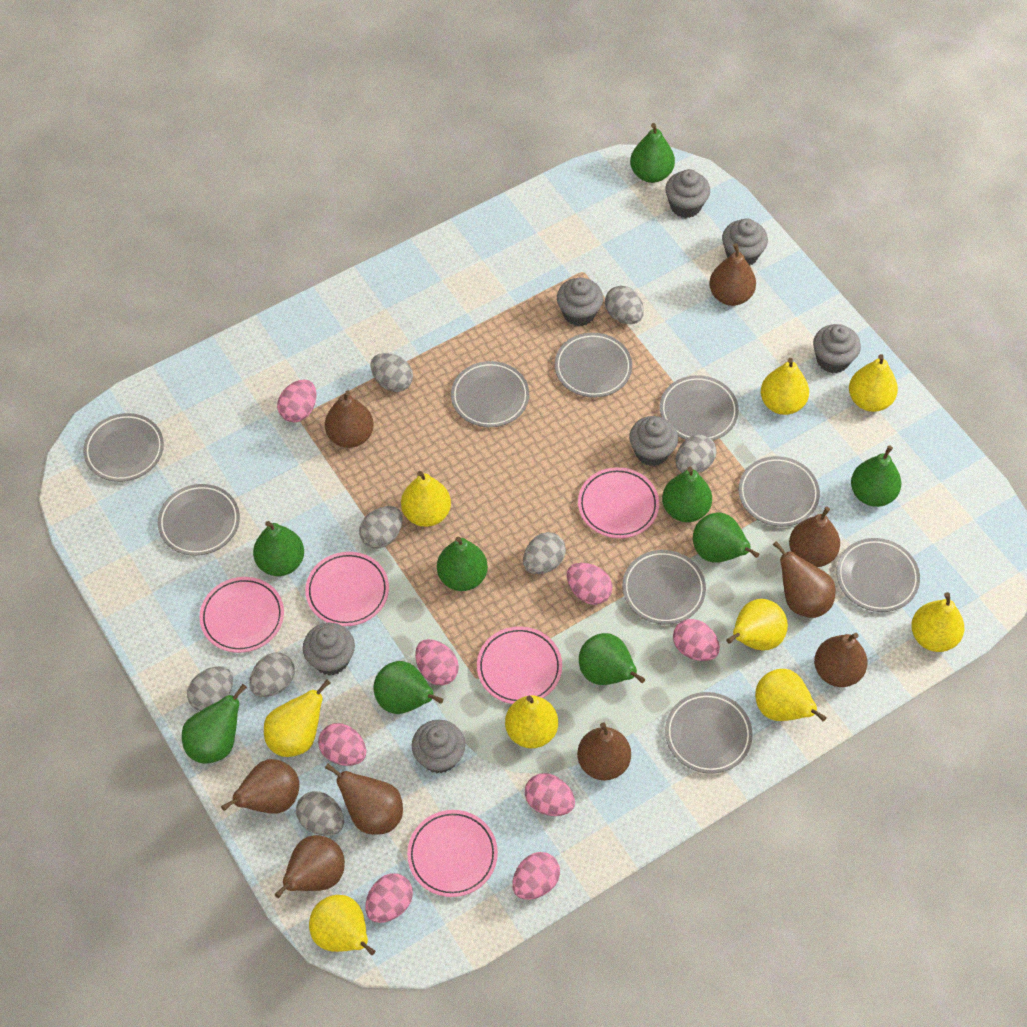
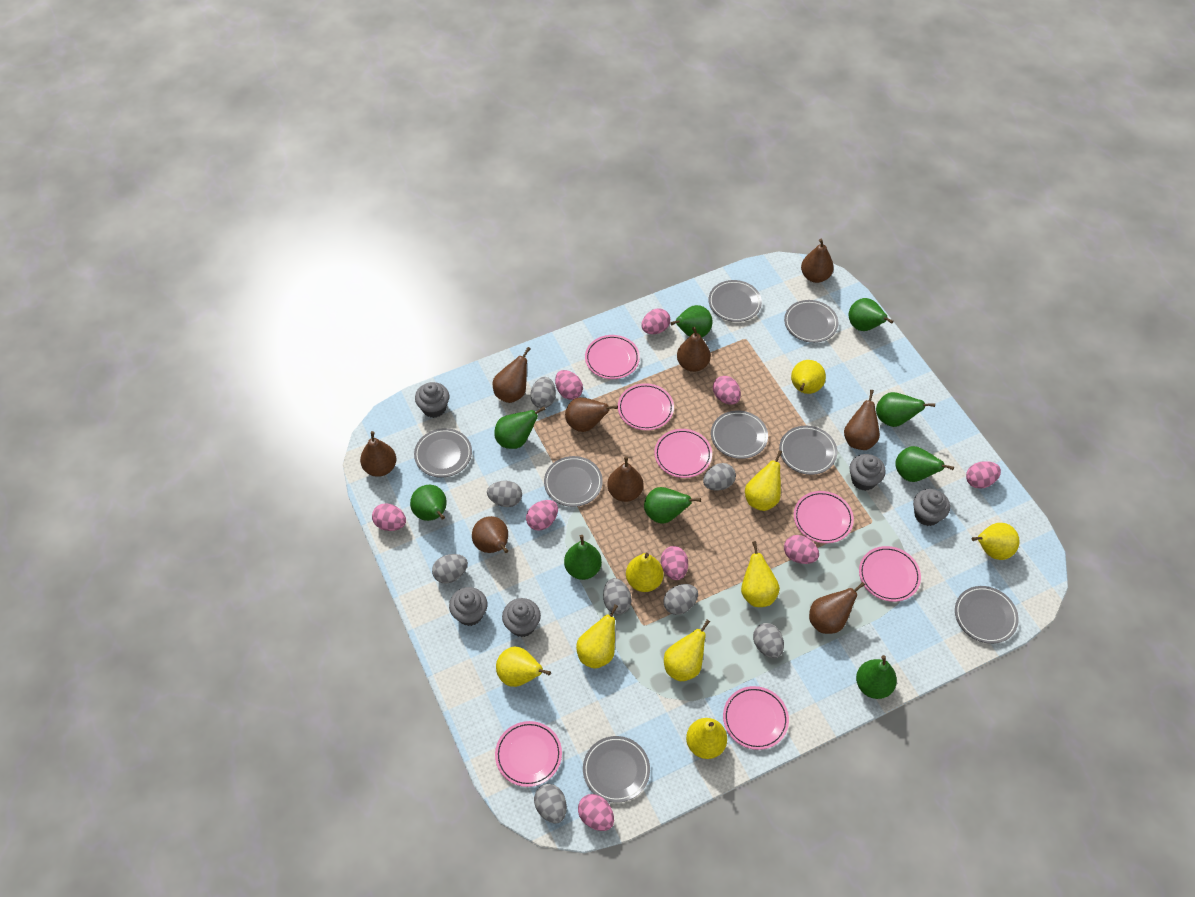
grey cupcake: [303,623,355,675] [412,720,465,774] [557,277,603,326] [629,416,678,466] [665,169,710,218] [722,218,768,265] [813,324,861,373] = 7 -> [415,382,449,418] [449,587,487,626] [502,598,541,637] [849,454,886,491] [913,489,950,526] = 5
grey plate: [83,413,164,482] [158,484,240,556] [451,361,529,427] [555,333,632,398] [622,550,706,624] [660,375,739,441] [665,692,753,774] [738,456,820,527] [836,538,920,612] = 9 -> [414,428,472,478] [544,456,603,507] [583,736,650,803] [709,280,762,322] [711,410,768,459] [779,426,837,475] [784,300,838,343] [955,586,1019,644] = 8
pink egg: [277,379,316,423] [318,723,366,766] [365,874,413,923] [415,639,459,685] [512,852,560,900] [525,773,575,816] [567,563,612,605] [673,619,720,661] = 8 -> [372,503,406,531] [526,500,558,531] [555,370,583,400] [578,794,614,831] [641,309,670,334] [661,546,688,580] [713,376,741,405] [784,535,819,564] [966,461,1001,489] = 9
pink plate: [199,577,284,653] [305,552,389,626] [407,810,498,897] [477,626,562,704] [578,467,659,538] = 5 -> [495,721,562,787] [585,335,640,379] [618,383,674,430] [654,429,712,478] [723,686,789,750] [794,491,854,543] [859,546,921,602] = 7

